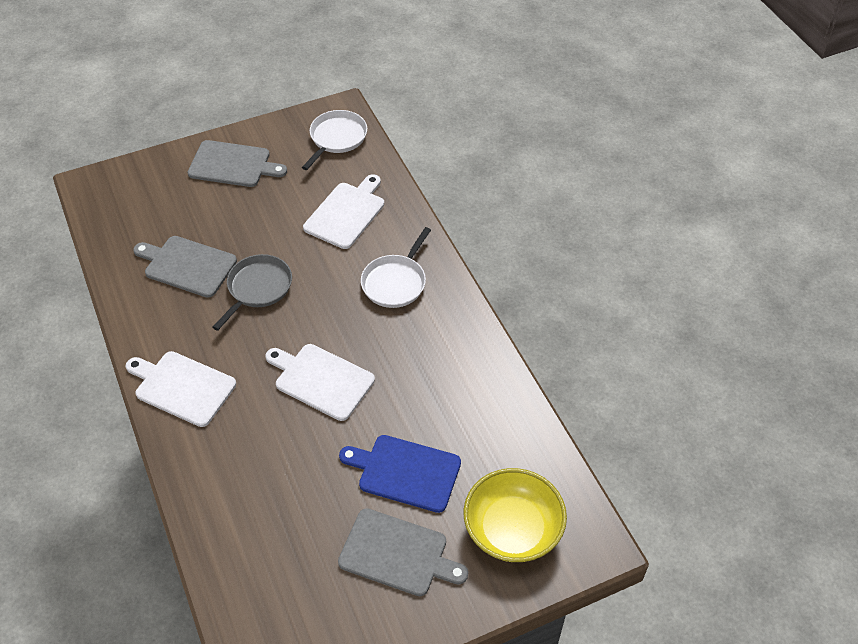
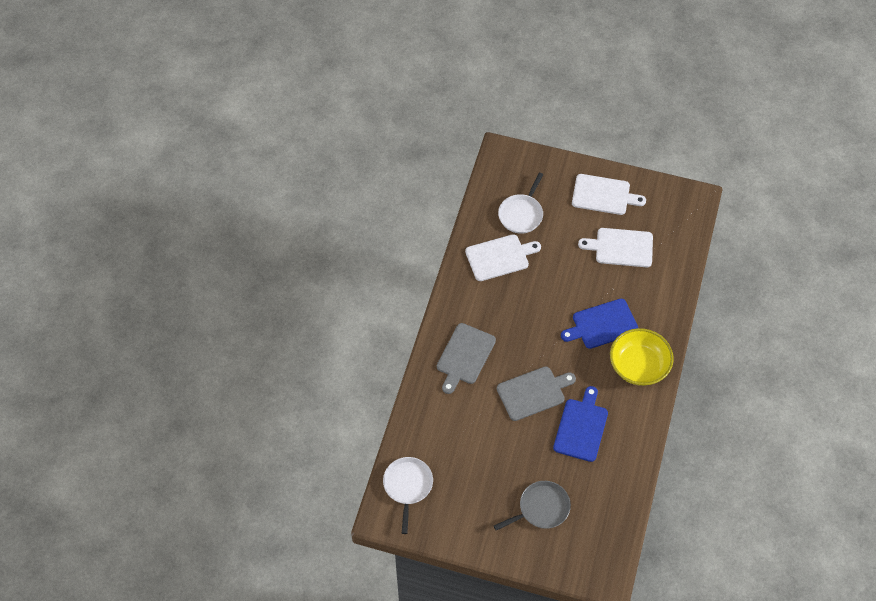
blue cutting board: [339,435,461,513] = 1 -> [553,386,608,462] [561,299,639,349] = 2
grey cutting board: [133,236,237,298] [187,140,287,187] [338,508,468,596] = 3 -> [437,323,496,394] [497,366,576,421] = 2

